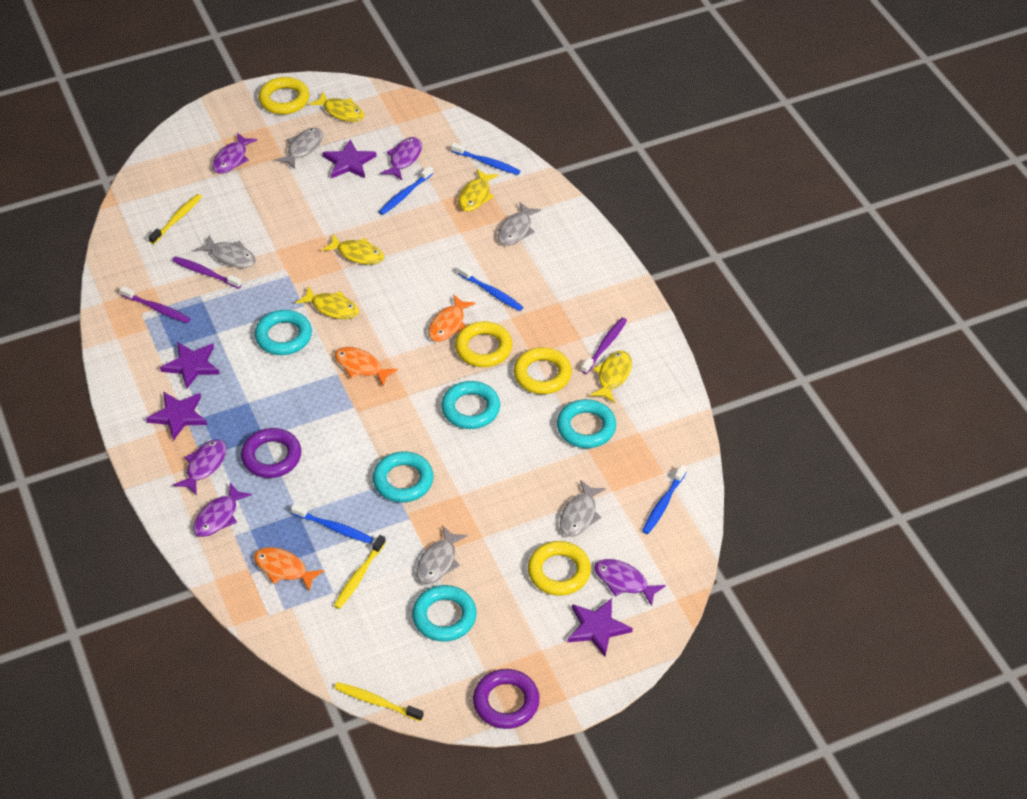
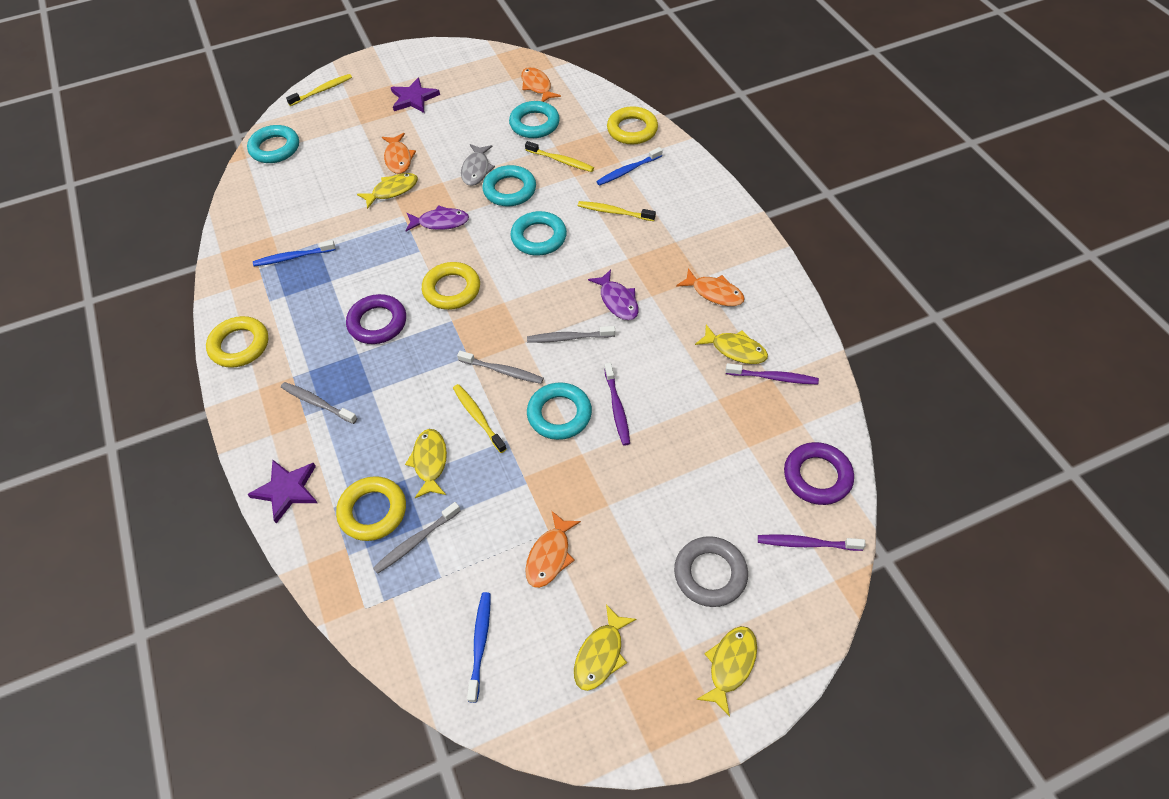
blue toothbrush: [291,504,373,544] [379,166,434,215] [451,143,520,175] [458,265,523,311] [642,465,687,534] = 5 -> [253,240,336,267] [467,592,491,703] [596,147,663,186] = 3
grey fish: [195,235,256,268] [275,128,323,169] [417,525,468,584] [498,202,541,246] [560,480,606,537] = 5 -> [461,144,495,186] = 1
grey ring: none = 0 -> [674,536,748,607] = 1
grey toothbrush: none = 0 -> [281,382,357,424] [373,502,460,574] [457,351,544,384] [527,326,615,343] = 4
orange fish: [254,547,324,592] [335,347,398,386] [428,294,476,342] = 3 -> [382,133,416,174] [521,67,561,102] [525,511,581,588] [676,268,745,306] = 4
purple fish: [173,439,226,495] [193,483,252,537] [212,133,257,174] [381,137,422,180] [594,559,666,606] = 5 -> [405,205,469,231] [588,269,639,320] = 2
purple star: [146,392,207,441] [160,342,220,389] [323,139,377,178] [568,598,633,657] = 4 -> [247,460,317,524] [391,77,440,113] = 2
yellow toothbrush: [148,194,202,244] [334,535,386,609] [334,682,423,721] = 3 -> [286,74,352,106] [453,384,507,453] [525,141,594,172] [578,201,656,221] = 4

